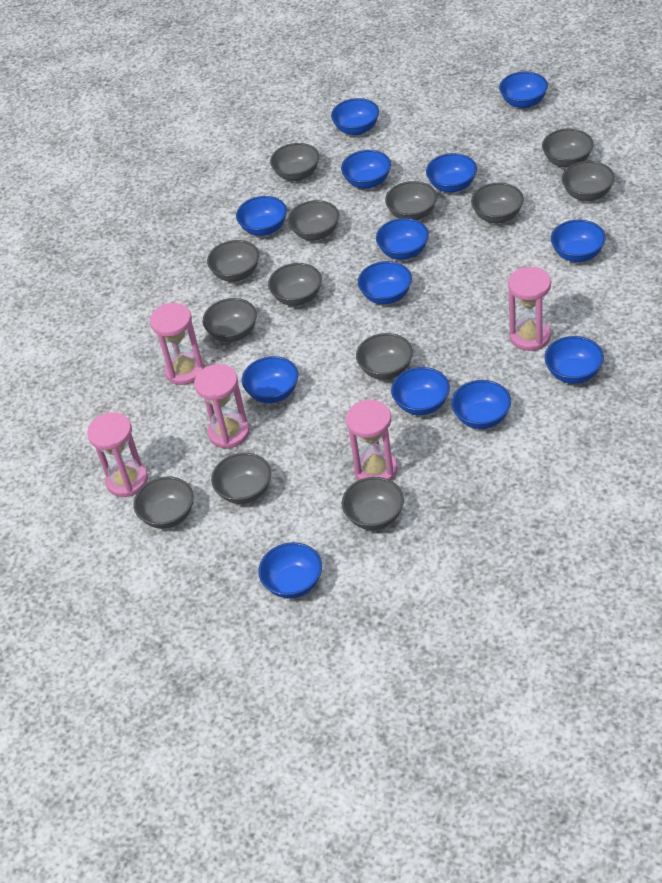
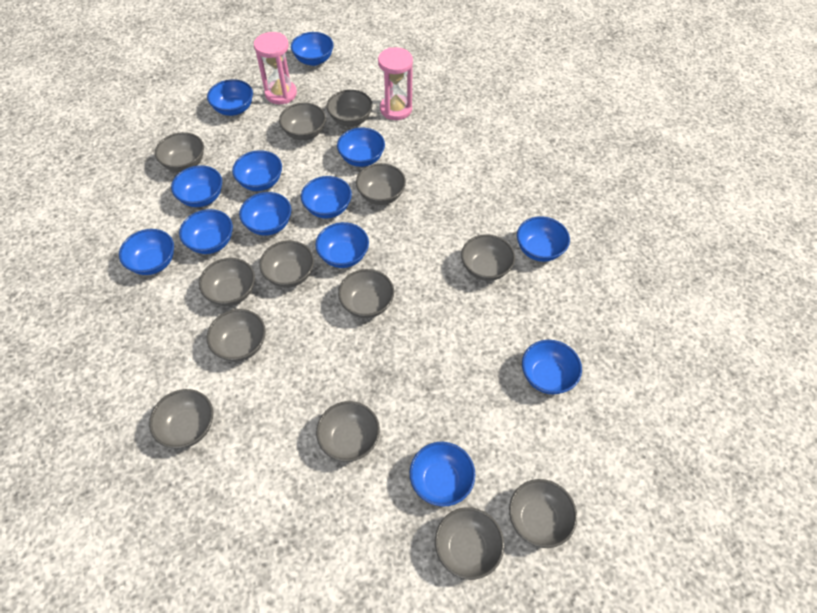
pink hourglass: [87,412,148,497] [150,303,205,385] [194,364,250,449] [346,399,398,480] [508,267,551,351] = 5 -> [254,32,297,104] [378,47,413,120] = 2

